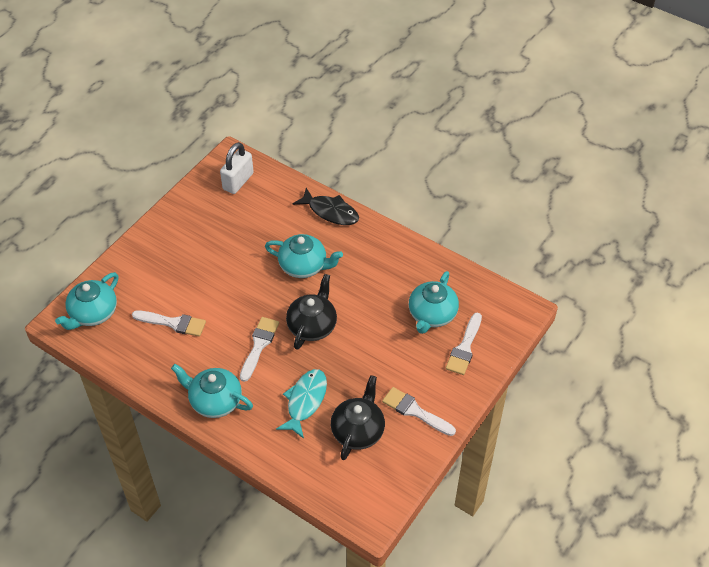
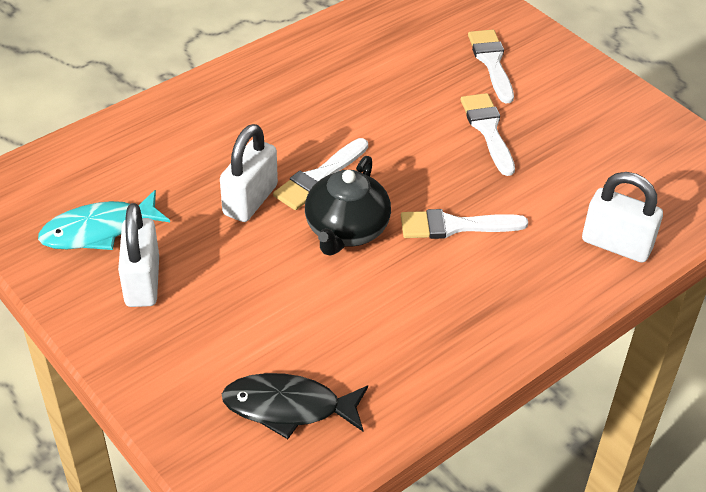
black teapot: [286,274,337,350] [331,375,385,460] = 2 -> [305,156,391,256] = 1
turquoise teapot: [55,272,119,330] [171,364,253,418] [265,234,343,278] [409,271,459,334] = 4 -> none = 0
white padlock: [220,142,254,194] = 1 -> [118,203,159,307] [220,124,278,222] [582,172,663,263] = 3

